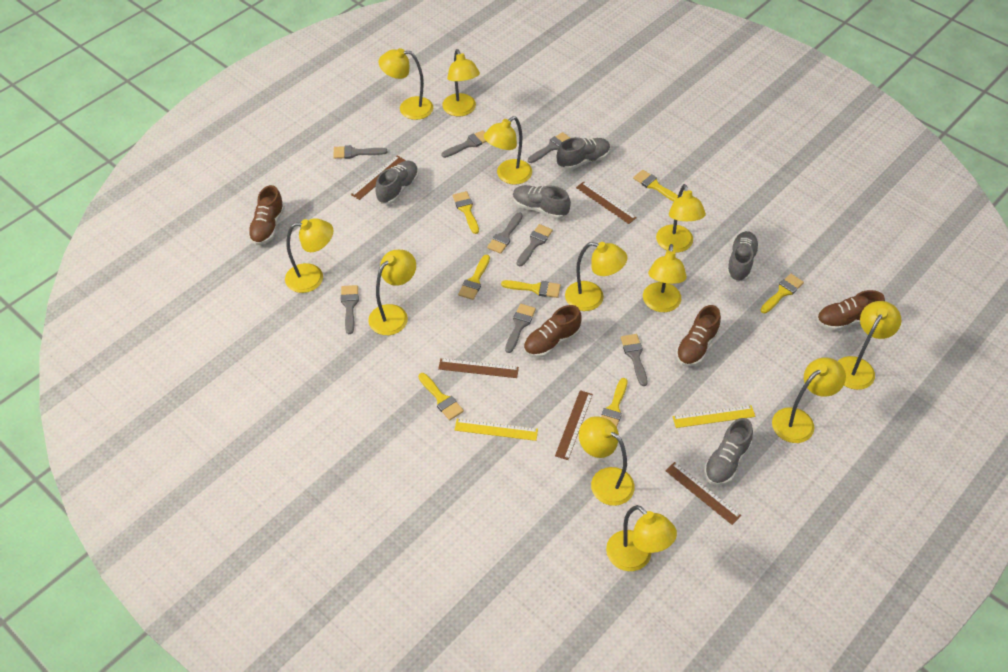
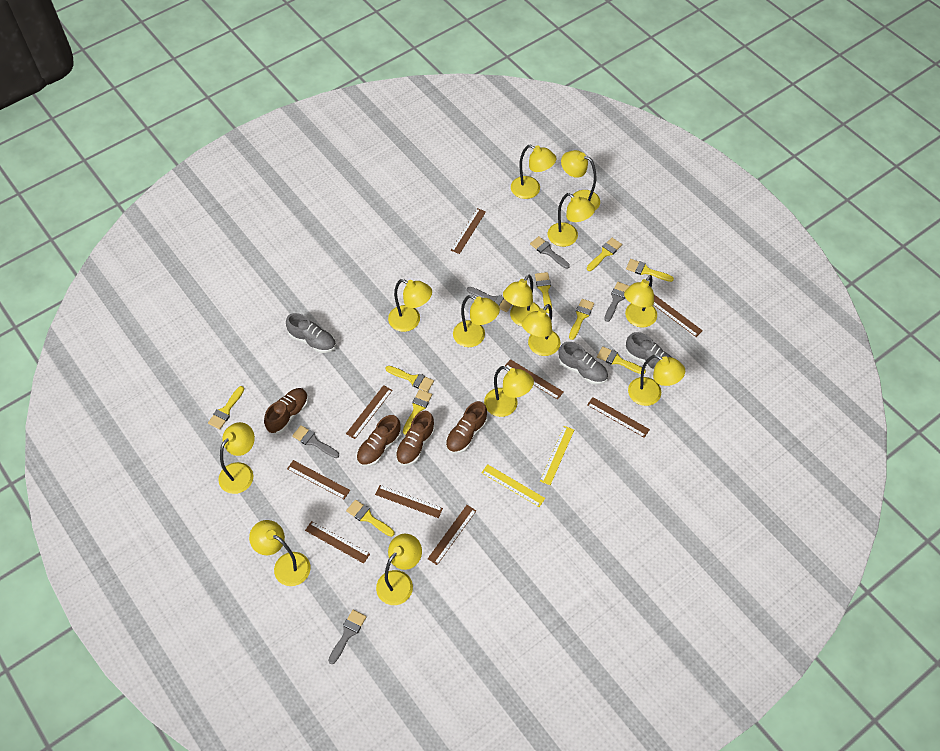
brown ruler: [351,155,406,200] [438,358,519,378] [555,390,593,460] [576,181,637,224] [665,462,741,525] = 5 -> [287,460,350,499] [305,521,370,564] [346,385,393,439] [375,485,443,518] [428,505,476,565] [451,208,486,254] [505,359,563,400] [587,397,650,438] [653,295,703,337] = 9
grey brush: [333,145,387,159] [341,285,359,334] [441,130,487,158] [487,212,523,254] [505,304,536,353] [517,224,553,266] [528,132,570,163] [621,334,647,386] = 8 -> [292,425,339,458] [328,610,366,664] [467,287,512,312] [530,236,570,269] [604,282,630,322] = 5
grey shoe: [375,161,419,204] [513,185,571,219] [557,137,610,170] [704,418,753,486] [726,231,759,282] = 5 -> [286,313,336,353] [559,342,608,385] [626,332,673,370] = 3
yellow brush: [418,373,464,420] [453,191,479,234] [458,255,490,300] [501,280,561,298] [601,378,628,427] [633,170,678,202] [761,274,804,313] = 7 -> [208,386,244,429] [346,499,394,537] [386,366,434,392] [403,389,432,435] [535,272,552,314] [569,299,594,340] [587,238,622,271] [597,346,646,374] [626,259,674,282] = 9
yellow lamp: [285,218,334,293] [368,250,416,335] [378,48,433,120] [442,49,480,116] [484,116,532,185] [565,242,627,311] [579,416,635,506] [606,505,677,571] [643,244,687,312] [656,184,706,252] [772,358,846,443] [838,301,901,390] = 12 -> [218,422,255,494] [249,520,311,586] [376,534,422,605] [388,279,432,332] [453,295,500,347] [484,366,534,417] [503,275,540,326] [511,145,556,199] [522,304,561,356] [548,193,595,247] [561,150,600,210] [624,275,657,328] [628,355,685,406] = 13

